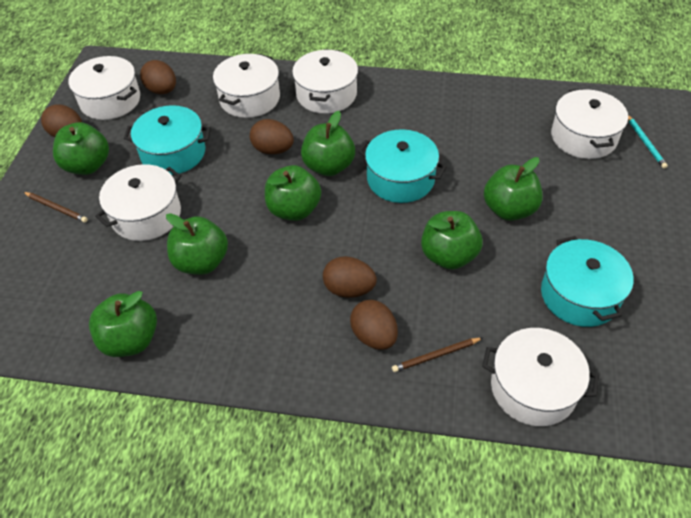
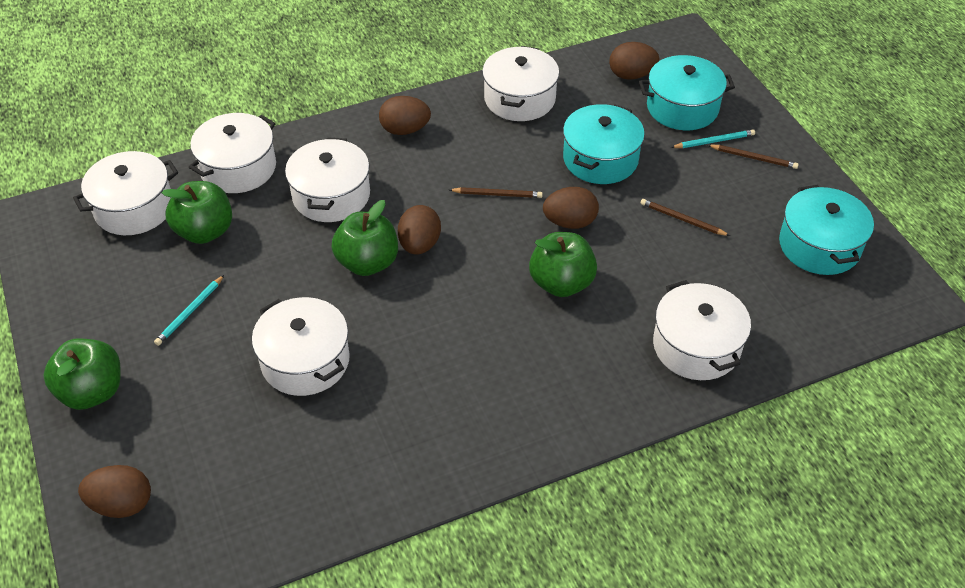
brown pencil: [23,192,88,223] [392,338,483,372] = 2 -> [449,187,543,198] [641,199,730,236] [708,145,799,169] = 3
green apple: [53,122,109,175] [89,291,157,357] [166,213,228,275] [265,165,321,221] [301,111,355,176] [421,211,483,270] [484,157,543,221] = 7 -> [44,338,121,410] [162,181,232,244] [331,200,398,276] [529,232,597,297] = 4
turquoise pencil: [628,115,668,169] = 1 -> [154,275,224,346] [671,129,755,148] = 2

